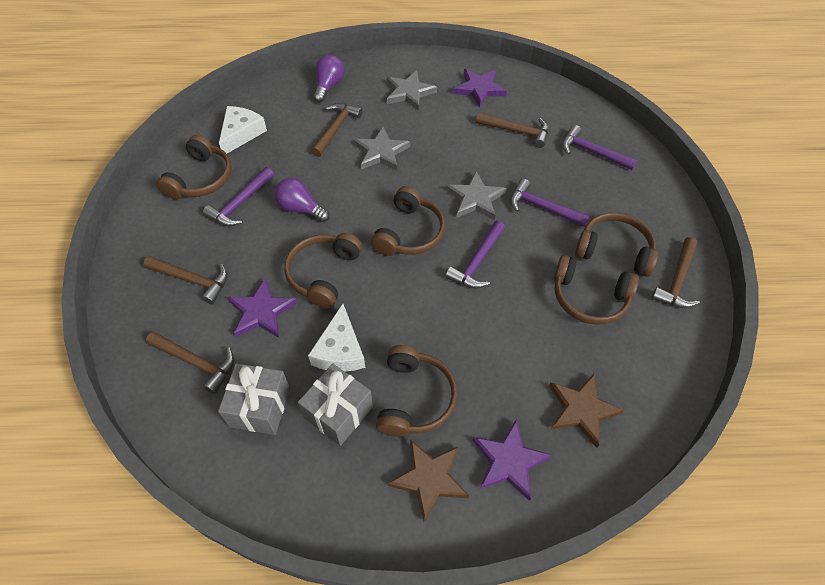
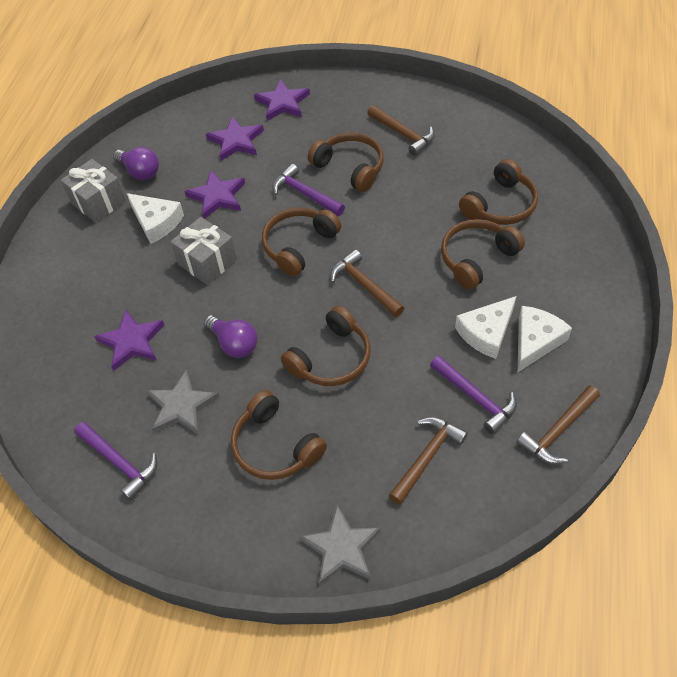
brown hammer: [143,256,228,304] [146,331,234,394] [311,103,363,157] [476,113,549,148] [651,237,700,308] = 5 -> [330,249,404,317] [367,105,435,156] [388,417,468,505] [516,385,600,464] = 4
brown star: [388,439,469,522] [549,374,625,448] = 2 -> none = 0
grey star: [353,127,410,170] [387,70,437,110] [446,171,507,220] = 3 -> [146,369,220,435] [299,505,381,586] = 2
purple hammer: [203,167,274,226] [445,221,505,288] [510,179,590,227] [562,125,637,170] = 4 -> [74,422,157,500] [272,164,345,216] [430,356,517,434] = 3
purple star: [228,278,297,338] [453,69,507,108] [472,420,552,501] = 3 -> [94,310,164,371] [184,170,245,219] [206,116,264,161] [254,79,310,121] = 4
white cheese: [219,106,267,154] [308,304,365,372] = 2 -> [126,193,184,244] [455,296,516,359] [518,306,572,372] = 3

